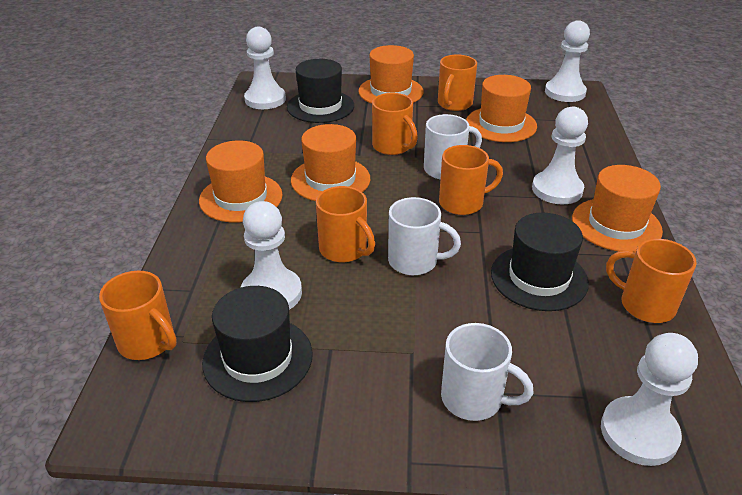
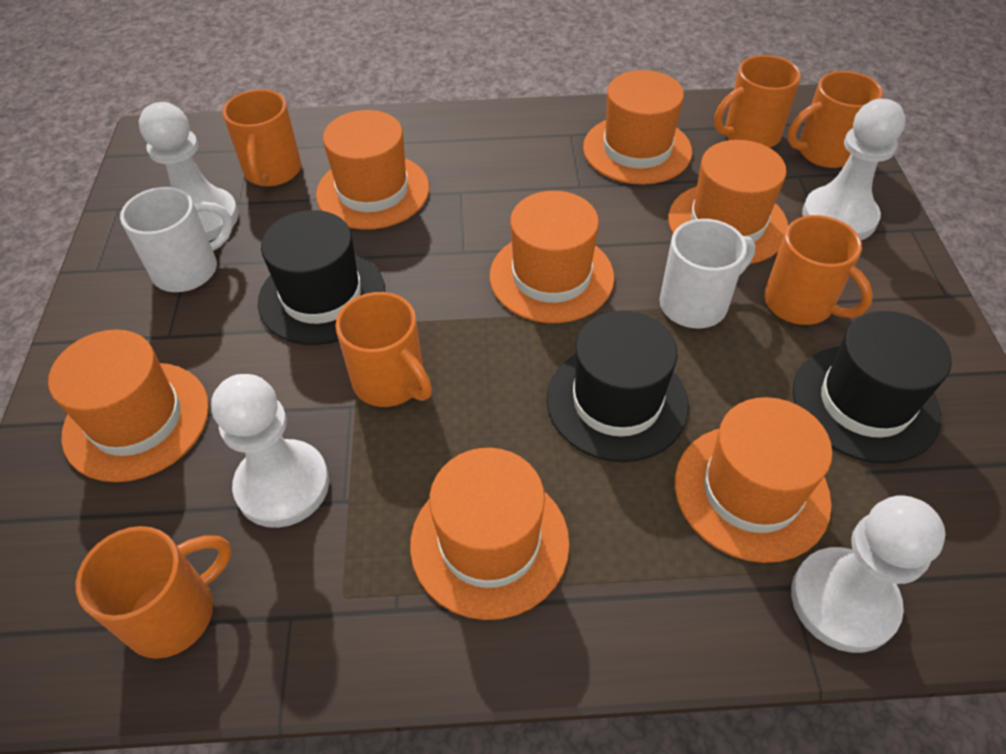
orange hat: [199,140,283,223] [291,124,370,201] [358,45,423,104] [466,75,537,142] [572,165,663,252] = 5 -> [48,330,209,482] [316,110,429,230] [410,448,570,620] [490,191,614,323] [583,70,692,185] [668,140,788,264] [675,397,833,563] = 7
white mug: [388,197,461,275] [424,114,482,179] [441,323,534,421] = 3 -> [120,187,233,292] [660,219,755,329] = 2
white pawn: [241,201,302,310] [244,27,286,109] [532,107,588,204] [545,20,590,102] [601,333,698,466] = 5 -> [139,102,239,241] [211,374,329,528] [791,495,946,653] [802,99,906,240] = 4

